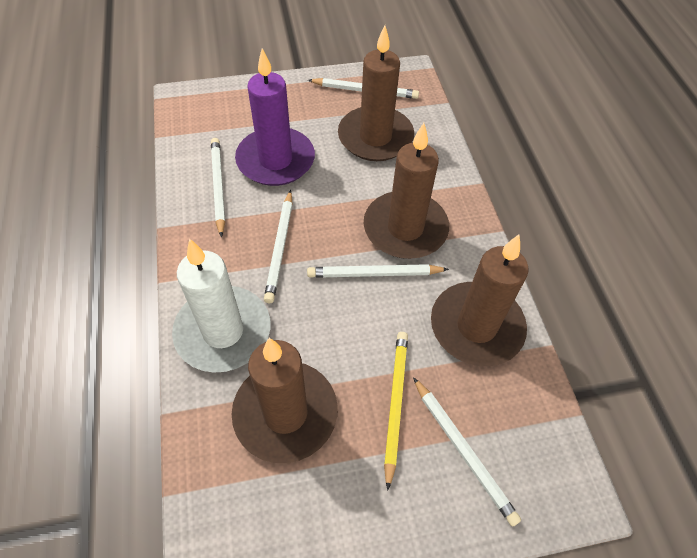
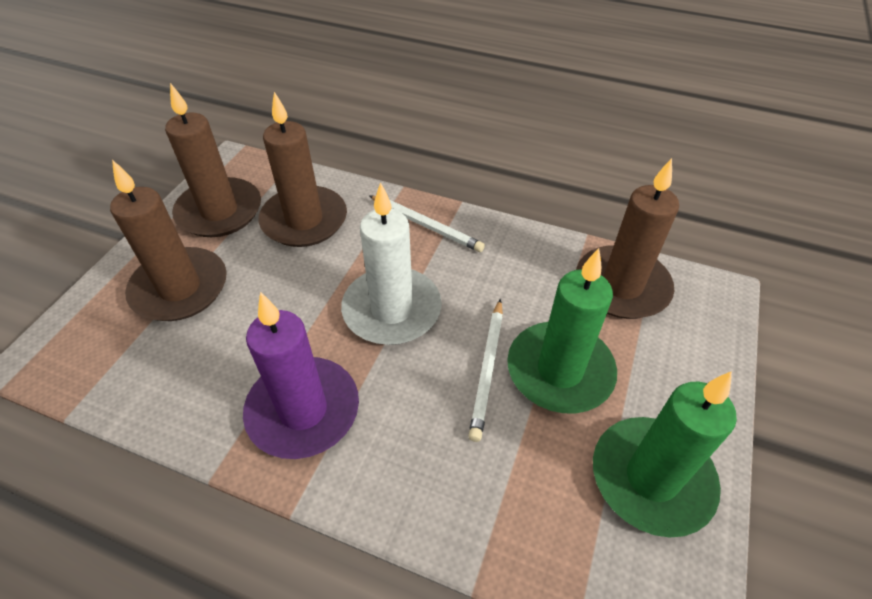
green candle: none = 0 -> [507,248,617,413] [593,371,737,538] = 2
white pencil: [211,138,225,238] [264,190,292,303] [307,264,449,278] [308,78,419,99] [413,377,521,526] = 5 -> [369,195,485,252] [468,299,503,442] = 2
yellow pencil: [384,332,408,491] = 1 -> none = 0

